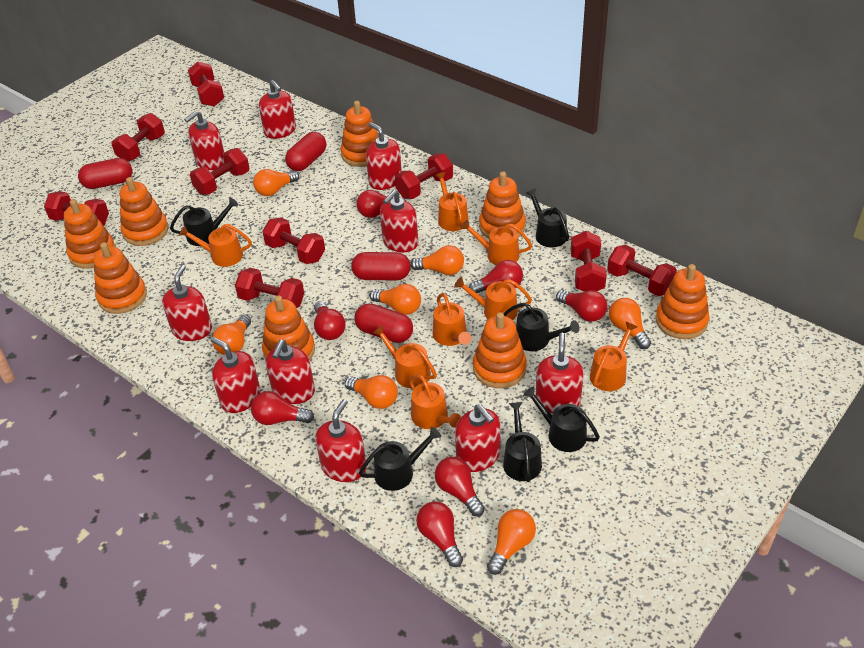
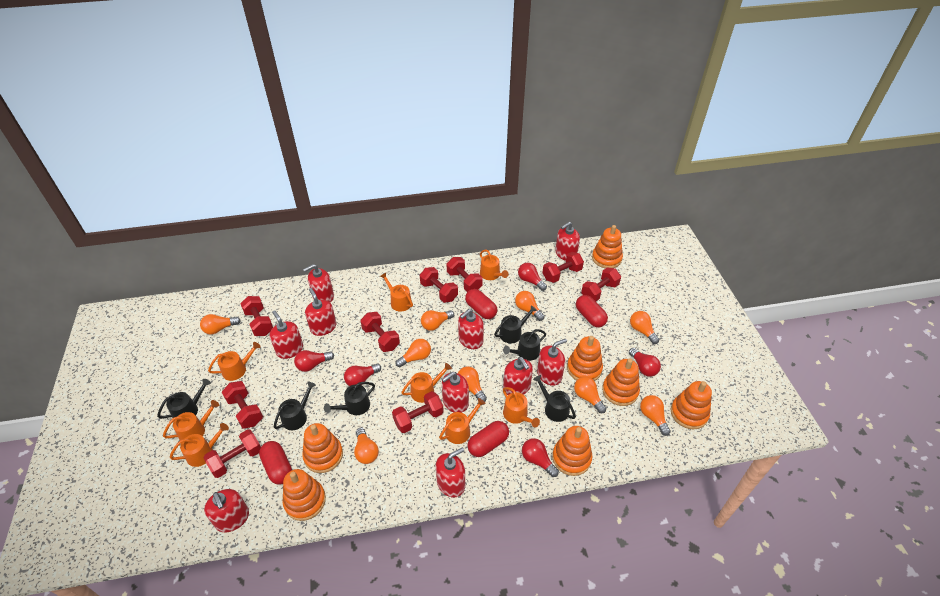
orange light bulb: [212,314,251,355] [253,169,299,196] [345,375,398,409] [370,284,421,315] [410,245,464,275] [487,509,536,575] [609,298,651,349] = 7 -> [200,314,241,335] [354,428,379,464] [396,339,431,367] [421,310,454,331] [458,366,487,402] [515,291,545,321] [574,376,606,413] [630,311,659,344] [640,395,671,436] = 9
orange stacking toy: [64,199,116,269] [93,242,147,314] [120,177,169,246] [262,295,315,360] [340,101,379,167] [473,312,527,388] [479,171,526,239] [656,264,710,339] = 8 -> [283,469,326,521] [302,423,343,473] [552,426,592,476] [567,336,603,381] [592,225,623,268] [602,358,640,406] [671,381,712,429] = 7
red light bulb: [251,391,314,425] [314,301,346,340] [356,190,406,218] [416,501,463,567] [435,457,485,516] [469,260,523,293] [556,290,607,322] = 7 -> [294,350,334,372] [344,363,381,386] [518,263,547,291] [522,438,559,477] [629,348,661,377] = 5

